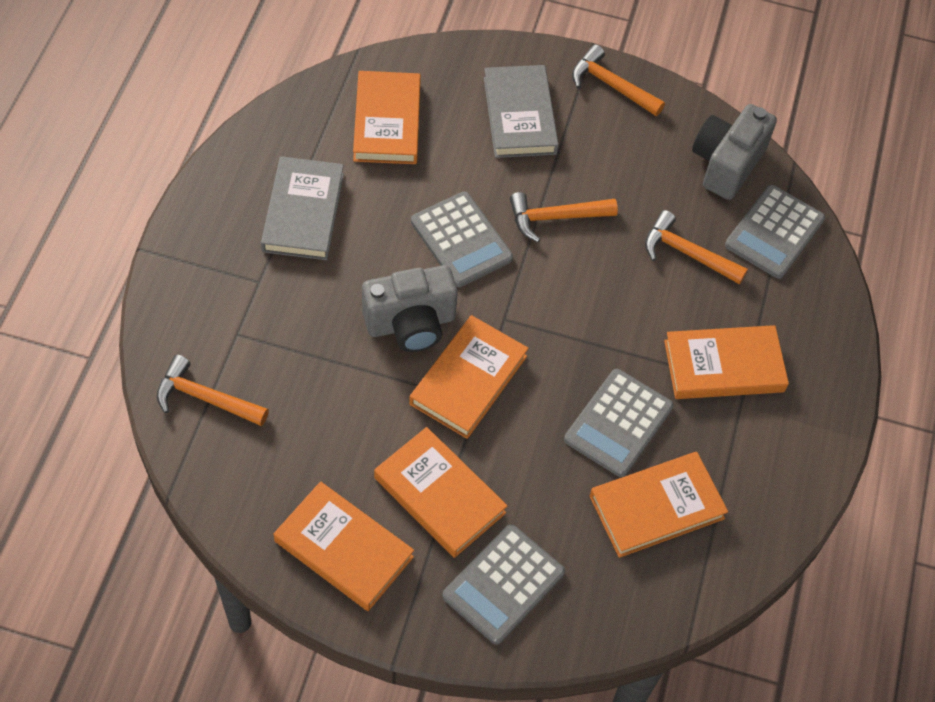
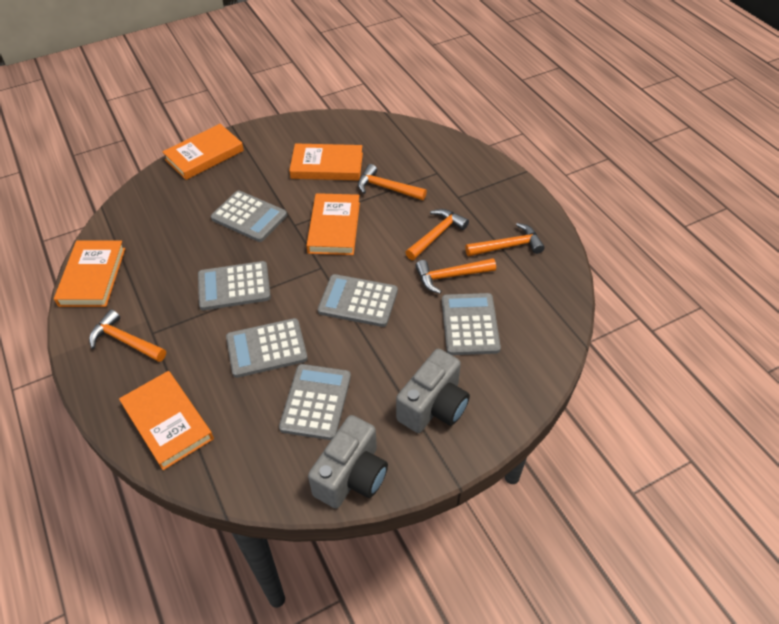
grey book: [261,156,344,260] [484,65,559,158] = 2 -> none = 0
grey calculator: [411,192,513,287] [442,524,565,645] [564,369,674,477] [725,185,825,279] = 4 -> [198,261,271,310] [211,191,287,242] [226,318,308,378] [279,364,351,440] [318,274,398,327] [442,293,501,355] = 6
orange book: [274,481,414,611] [353,71,421,164] [374,427,507,558] [409,315,529,439] [590,452,728,558] [664,325,789,399] = 6 -> [54,240,125,307] [119,371,214,470] [162,124,244,180] [289,143,363,181] [306,193,360,255] = 5
orange hammer: [157,355,269,426] [510,192,618,242] [572,44,665,116] [645,210,748,285] = 4 -> [89,309,166,362] [358,164,427,200] [405,209,469,260] [415,258,496,294] [465,223,545,257] = 5

